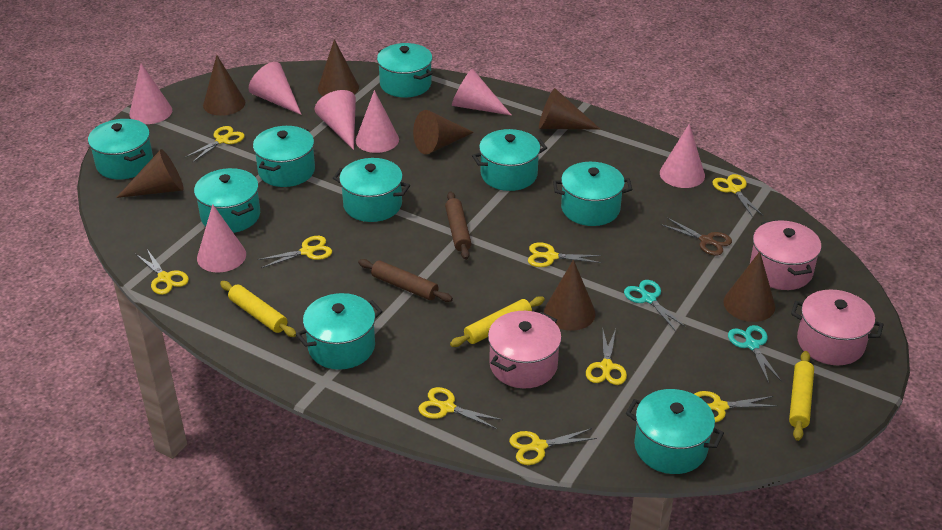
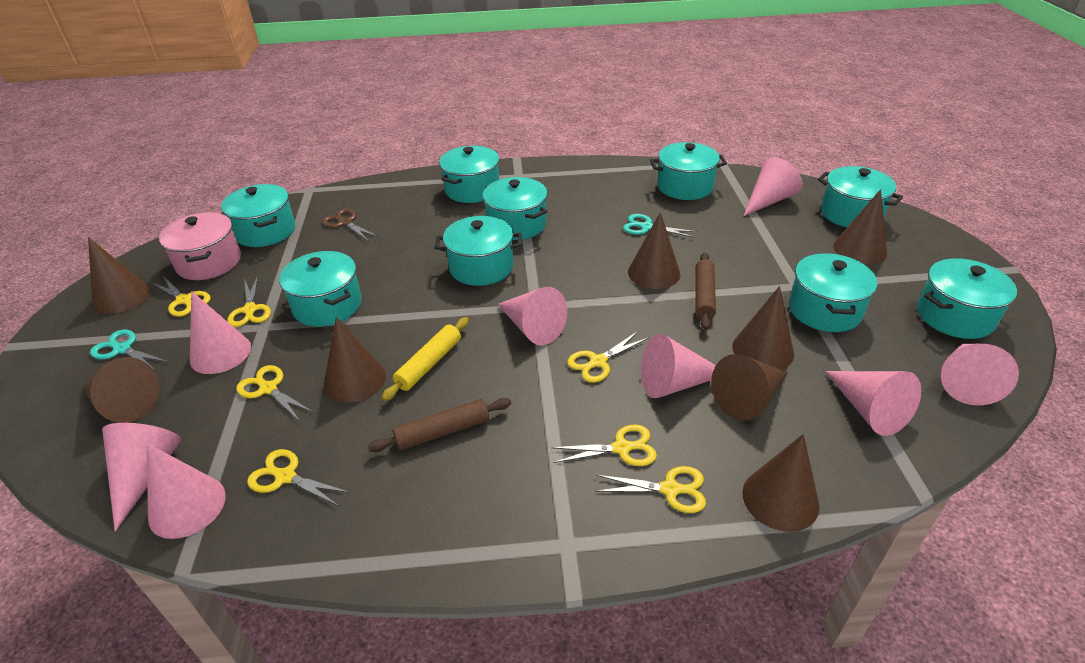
brown cone: [116,149,184,198] [203,55,245,116] [318,39,359,96] [413,110,474,155] [539,88,600,129] [544,260,596,331] [723,251,775,322] = 7 -> [82,357,159,423] [88,237,150,314] [324,317,386,403] [628,212,680,289] [711,354,788,420] [732,286,794,369] [742,434,820,532] [833,189,887,265] = 8
pink cone: [129,63,172,124] [197,204,246,273] [249,62,302,115] [315,90,356,150] [356,90,399,153] [452,69,512,116] [660,124,705,188] = 7 -> [102,423,181,532] [147,443,226,539] [190,291,251,374] [498,287,567,345] [641,334,716,398] [743,157,803,216] [825,371,921,436] [941,344,1019,405] = 8
pink pot: [488,311,562,388] [750,220,822,290] [791,289,884,365] = 3 -> [159,212,241,280] = 1
yellow rolling pin: [220,281,296,337] [450,296,545,347] [789,351,814,441] = 3 -> [382,317,469,401] = 1
yellow scissors: [136,249,189,295] [184,126,245,163] [257,236,332,268] [419,387,503,429] [509,428,597,465] [528,242,602,267] [586,329,627,385] [694,391,777,423] [713,174,763,217] = 9 -> [150,276,211,317] [228,275,271,327] [236,365,314,420] [247,449,350,506] [551,425,657,466] [567,331,648,383] [595,466,706,513] = 7

